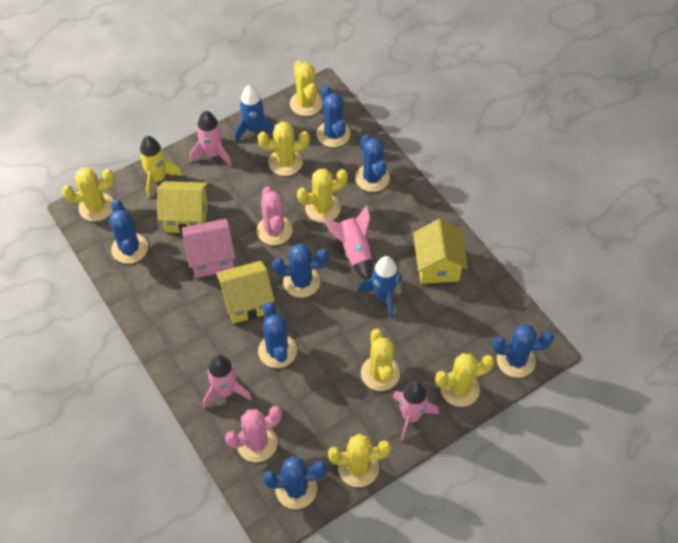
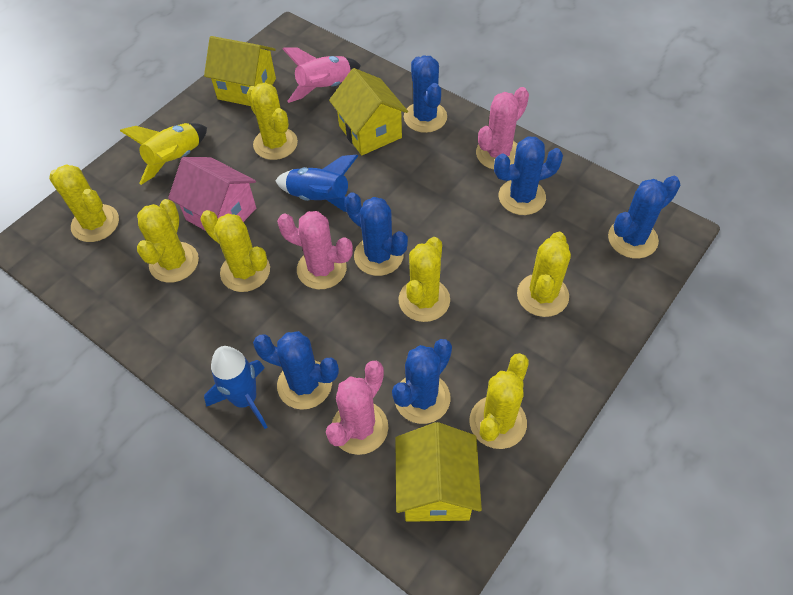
blue cactus: [109,200,148,264] [258,302,297,368] [263,456,326,509] [272,243,328,298] [317,85,350,147] [355,134,390,192] [492,324,554,378] = 7 -> [253,331,339,410] [345,192,408,276] [392,339,452,424] [404,55,447,133] [494,136,563,215] [608,176,680,259] = 6
pink cactus: [225,406,282,462] [257,186,293,245] = 2 -> [277,211,353,289] [326,361,388,455] [476,87,529,169] = 3
pink rocket: [190,111,232,167] [203,355,252,409] [324,205,372,280] [393,381,439,442] = 4 -> [282,48,361,103] = 1

